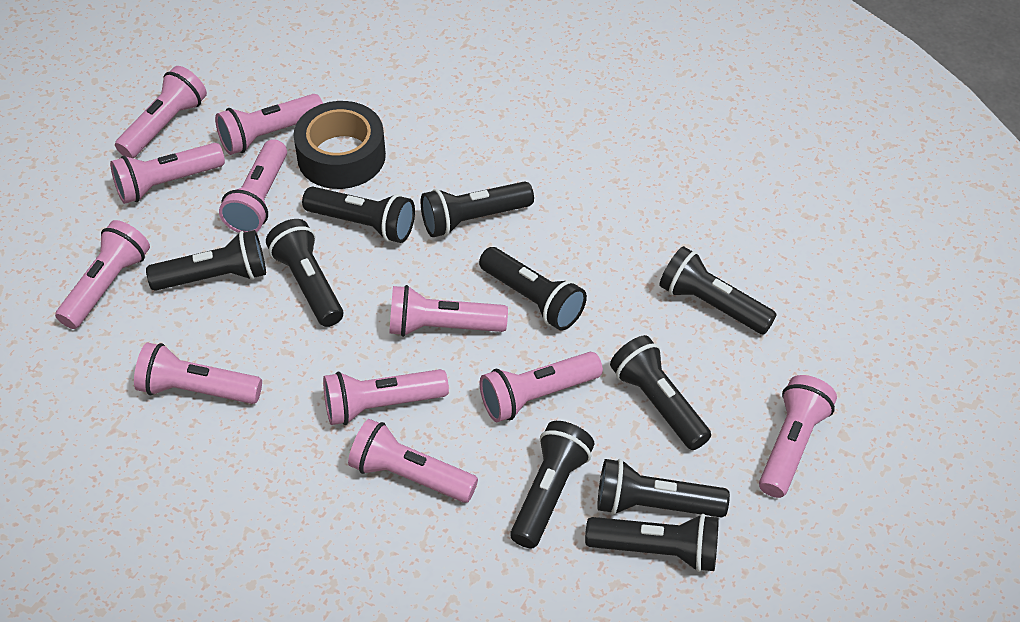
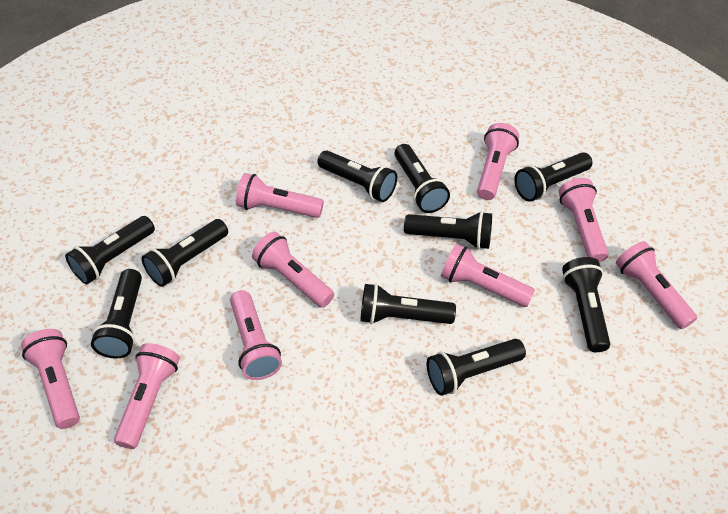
black tape: [294,101,386,189] = 1 -> none = 0
pink flashlight: [55,220,150,329] [110,143,225,204] [115,66,207,158] [134,342,262,404] [215,94,323,155] [219,139,287,233] [323,369,449,425] [348,419,478,503] [389,285,508,337] [480,352,603,422] [759,375,837,498] = 11 -> [21,329,80,429] [114,343,180,449] [230,290,282,380] [236,173,324,218] [252,232,334,308] [441,244,535,307] [477,123,519,200] [559,178,608,262] [616,241,697,329] = 9

